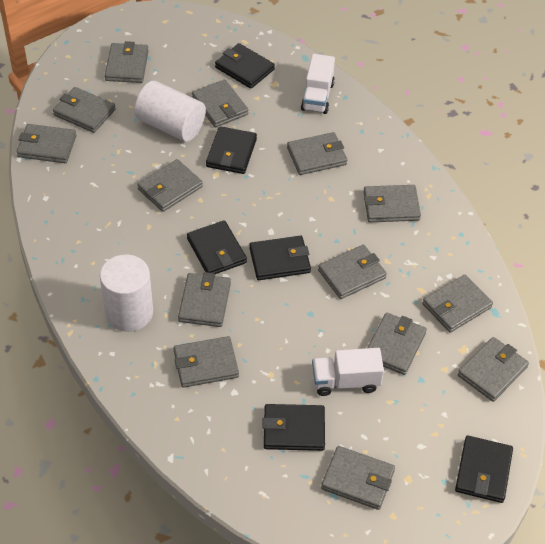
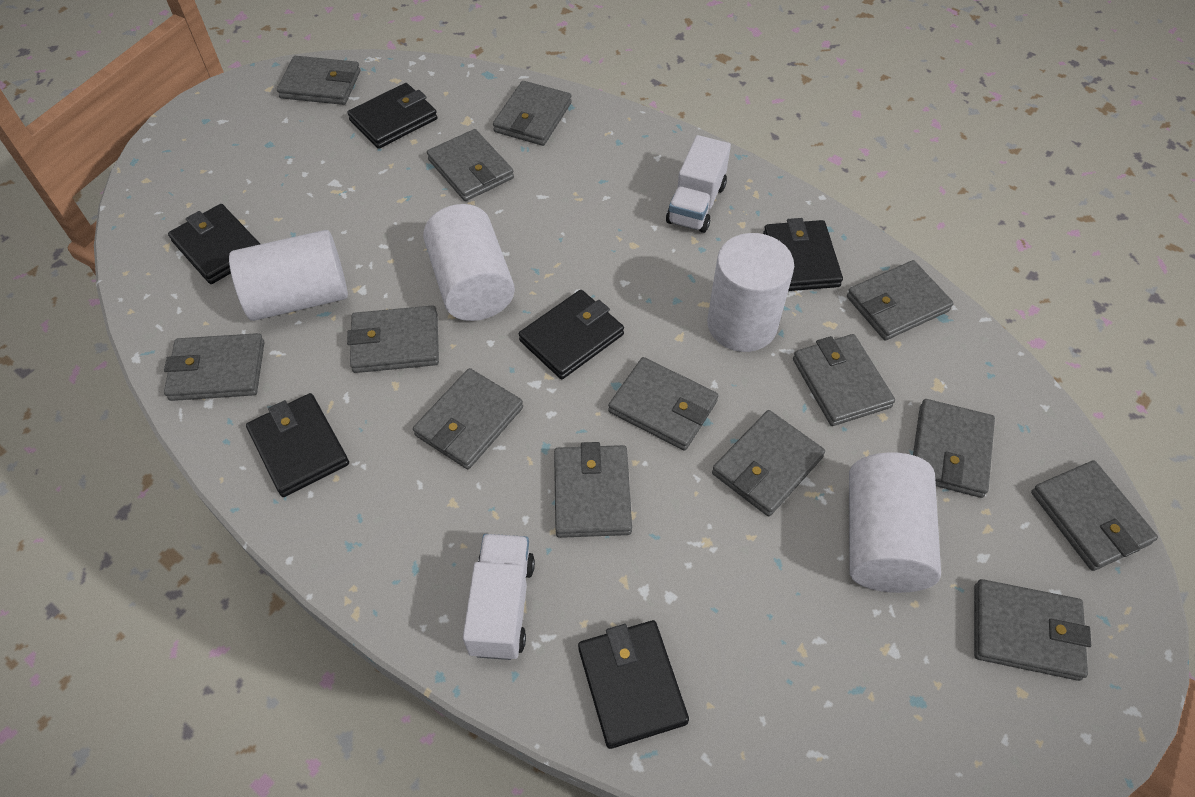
white cylinder: [100,254,153,332] [134,81,206,142] = 2 -> [229,230,348,321] [423,204,515,321] [707,233,794,352] [849,453,941,593] = 4

